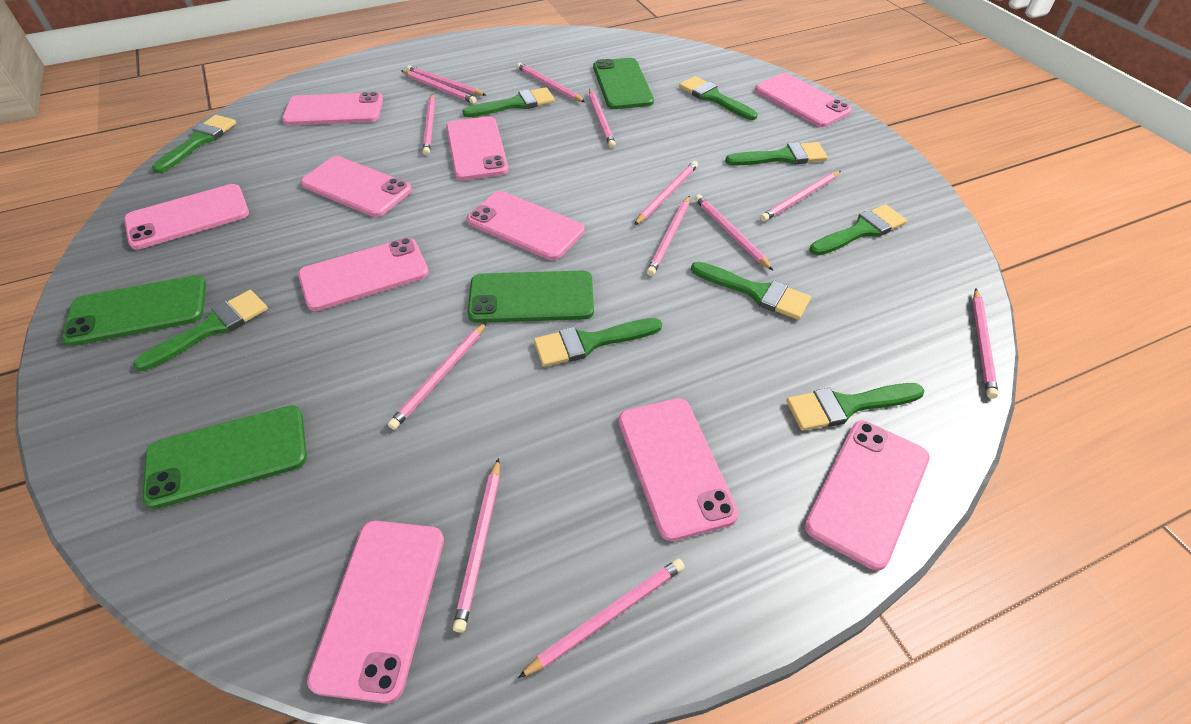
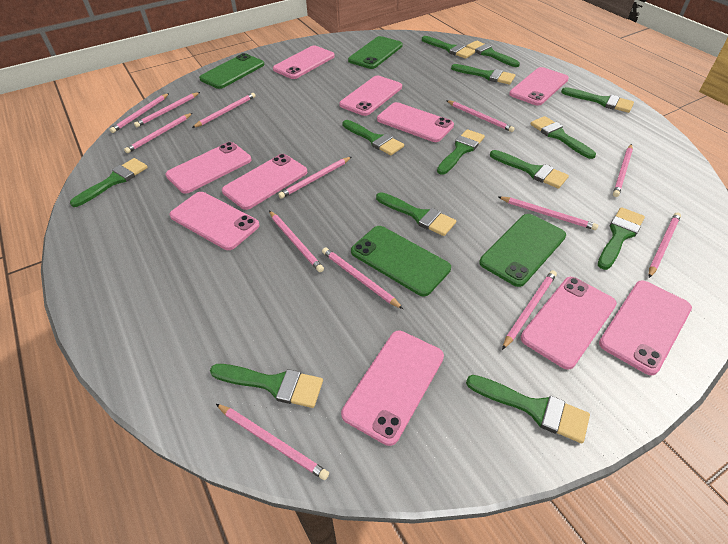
green brush: [133,290,268,371] [152,115,236,173] [463,87,555,117] [534,318,662,367] [679,76,757,120] [691,262,811,320] [725,142,828,165] [786,383,924,431] [810,204,907,256] = 9 -> [70,158,148,207] [210,364,323,408] [342,120,404,155] [376,192,456,236] [422,36,475,59] [437,129,485,175] [451,64,515,85] [466,41,520,67] [466,375,590,443] [490,150,569,189] [531,116,596,159] [561,87,634,113] [598,207,645,270] = 13

